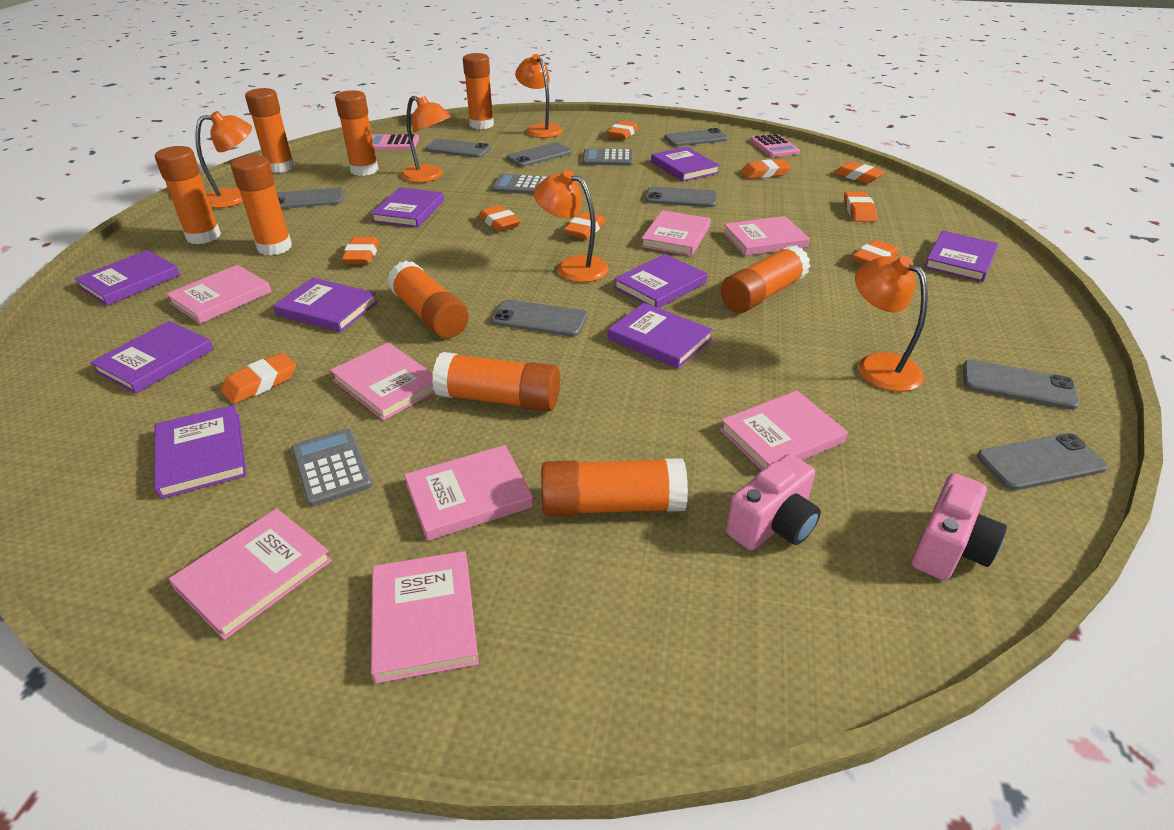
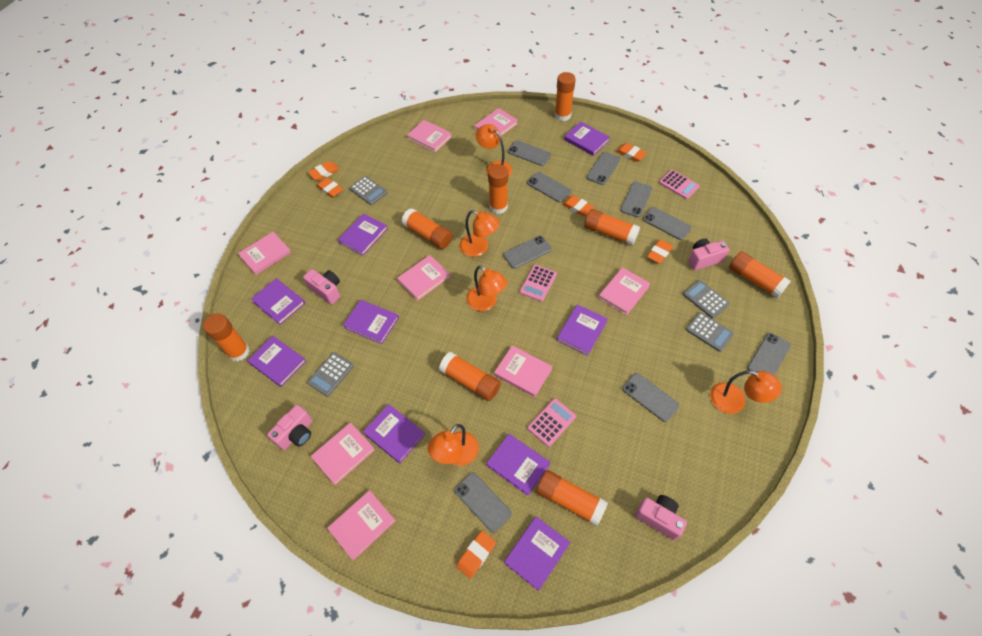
grey calculator: [291,428,372,507] [492,174,547,194] [583,149,633,166] = 3 -> [307,352,354,397] [349,176,387,205] [683,280,730,319] [686,312,734,352] = 4
grey phone: [277,188,344,209] [425,139,491,158] [491,300,588,337] [507,142,572,167] [645,186,717,207] [665,128,728,146] [963,360,1079,410] [977,433,1108,490] = 8 -> [454,473,512,533] [503,236,552,269] [508,140,551,166] [527,172,571,203] [586,152,621,185] [620,181,653,217] [622,373,680,422] [643,207,691,240] [747,333,791,375] = 9
orange eraser: [221,353,296,404] [342,237,379,264] [479,205,521,232] [564,212,606,239] [608,121,638,140] [741,159,791,179] [834,162,885,183] [844,192,877,222] [853,240,899,264] = 9 -> [308,161,340,181] [317,178,343,198] [456,531,496,579] [562,195,594,216] [616,143,647,162] [647,239,673,264] = 6
orange glue stick: [155,146,221,244] [231,155,292,256] [245,88,295,173] [335,90,379,176] [387,261,469,338] [432,352,560,412] [463,53,494,129] [541,458,688,516] [721,245,810,313] = 9 -> [203,313,250,361] [401,208,452,249] [439,352,501,401] [488,164,508,214] [536,470,608,526] [555,72,576,121] [584,209,640,245] [729,251,791,298] = 8
pink calculator: [372,134,419,150] [750,134,800,157] = 2 -> [520,264,557,302] [527,398,576,447] [659,170,700,199] = 3
pink camera: [726,454,821,550] [911,473,1007,581] = 2 -> [267,405,313,450] [303,269,340,305] [635,495,687,540] [688,238,729,271] = 4

